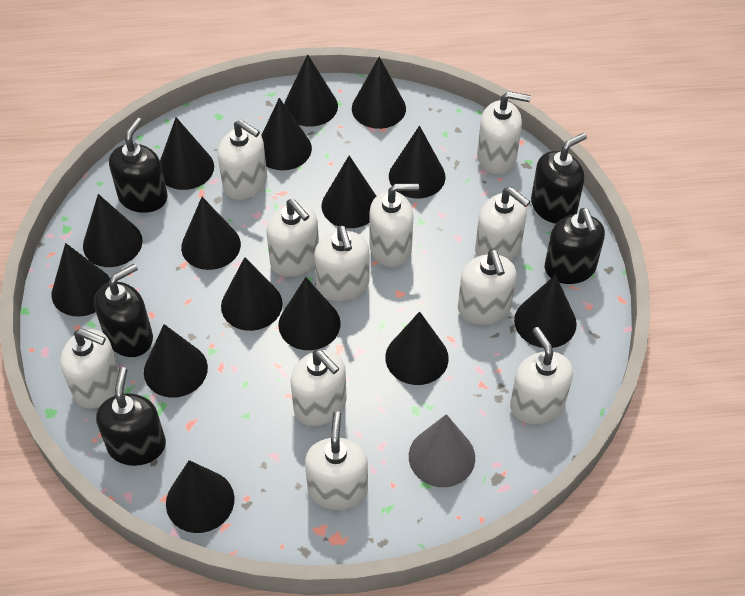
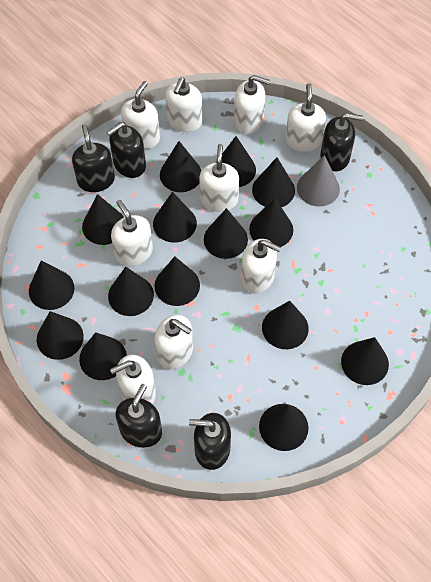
white soap dispenser: [60,328,119,409] [218,120,267,200] [267,199,319,277] [291,350,347,426] [305,411,368,510] [314,226,369,301] [369,183,419,267] [458,249,517,325] [475,187,530,261] [477,91,531,175] [510,327,573,424] = 11 -> [110,355,156,404] [111,200,153,266] [121,81,160,149] [154,315,193,369] [165,77,202,132] [199,144,239,212] [234,75,270,134] [241,239,281,293] [285,83,326,152] = 9

